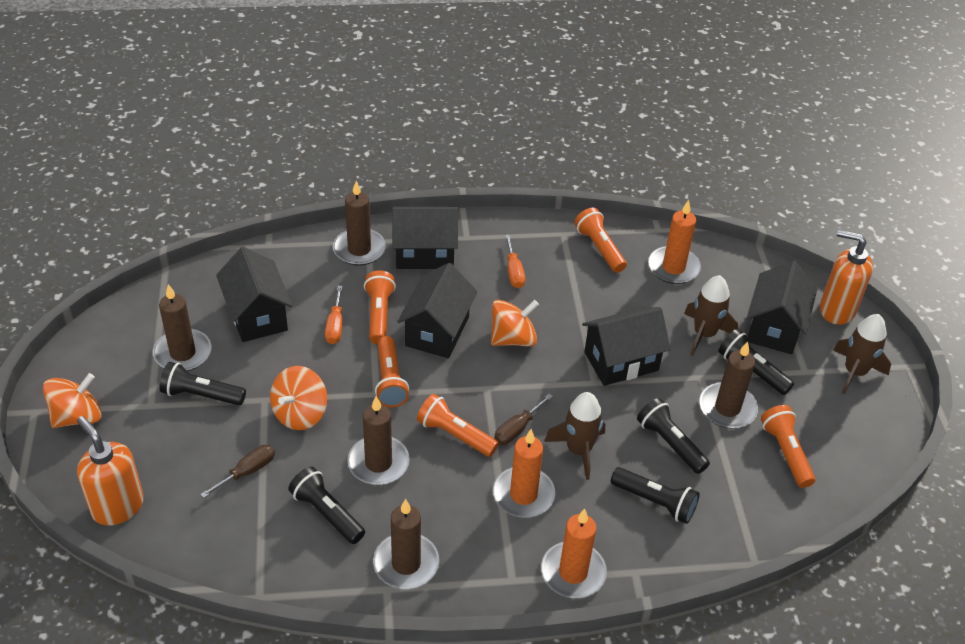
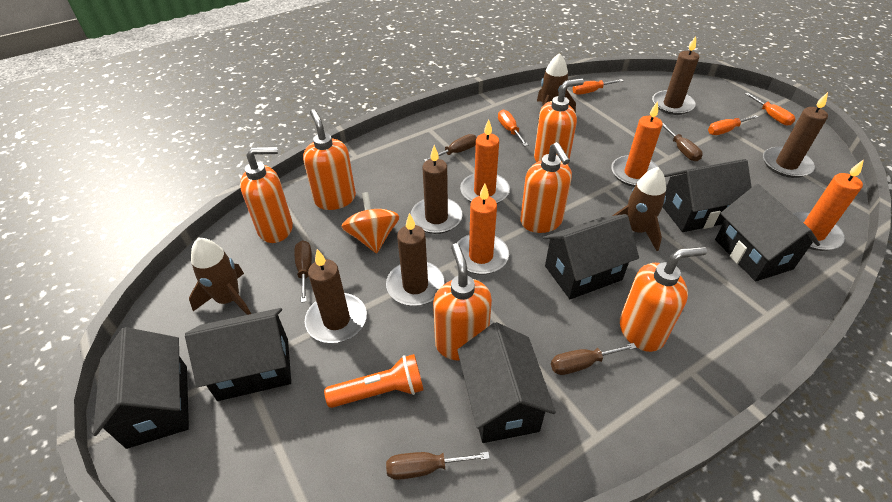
black flashlight: [159,362,246,406] [288,466,365,544] [611,467,700,524] [637,398,710,474] [718,329,794,395] = 5 -> none = 0
black house: [216,247,292,342] [392,207,458,269] [397,263,477,358] [582,307,671,386] [747,261,817,354] = 5 -> [93,327,189,449] [185,308,291,401] [457,322,556,443] [543,214,639,299] [663,159,752,232] [715,184,820,281] = 6
brown screwdriver: [200,445,275,498] [494,394,553,445] = 2 -> [295,240,312,303] [386,452,490,480] [424,134,477,161] [551,343,637,375] [662,123,703,161] = 5
orange candle: [493,429,555,518] [541,509,607,598] [648,200,701,284] = 3 -> [454,184,509,275] [460,119,510,204] [611,101,663,187] [793,160,864,251] = 4
orange flashlight: [364,270,396,344] [375,336,409,407] [417,394,499,457] [574,208,627,273] [761,405,816,488] = 5 -> [324,354,424,408] = 1
orange screwdriver: [325,286,343,344] [505,235,525,288] = 2 -> [498,110,528,146] [572,79,623,95] [708,115,758,135] [745,93,795,125] = 4
orange soap dispenser: [77,416,144,525] [820,229,873,325] = 2 -> [240,147,293,243] [303,109,356,210] [433,243,492,361] [520,142,572,233] [534,78,584,165] [620,246,707,352] = 6
orange spinning top: [43,373,102,428] [270,366,327,430] [491,300,539,347] = 3 -> [341,192,399,253] = 1

